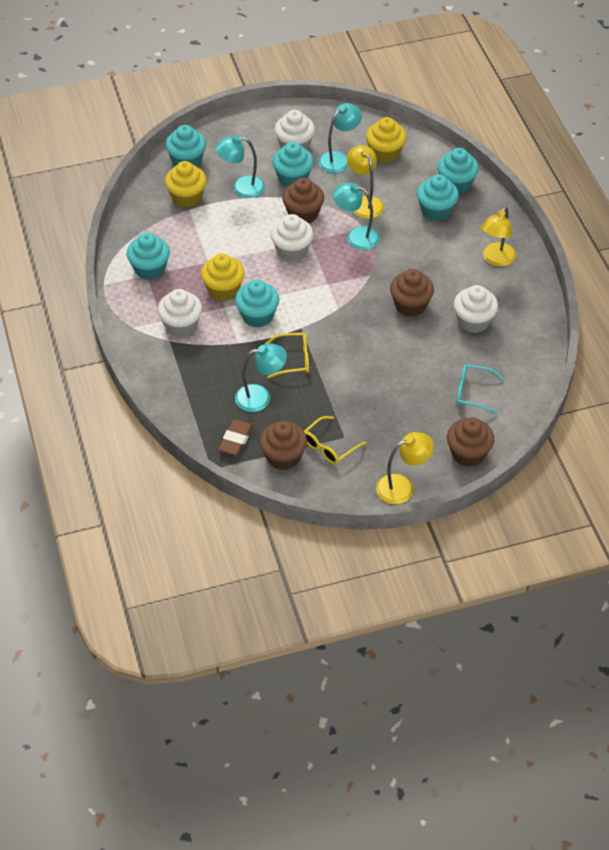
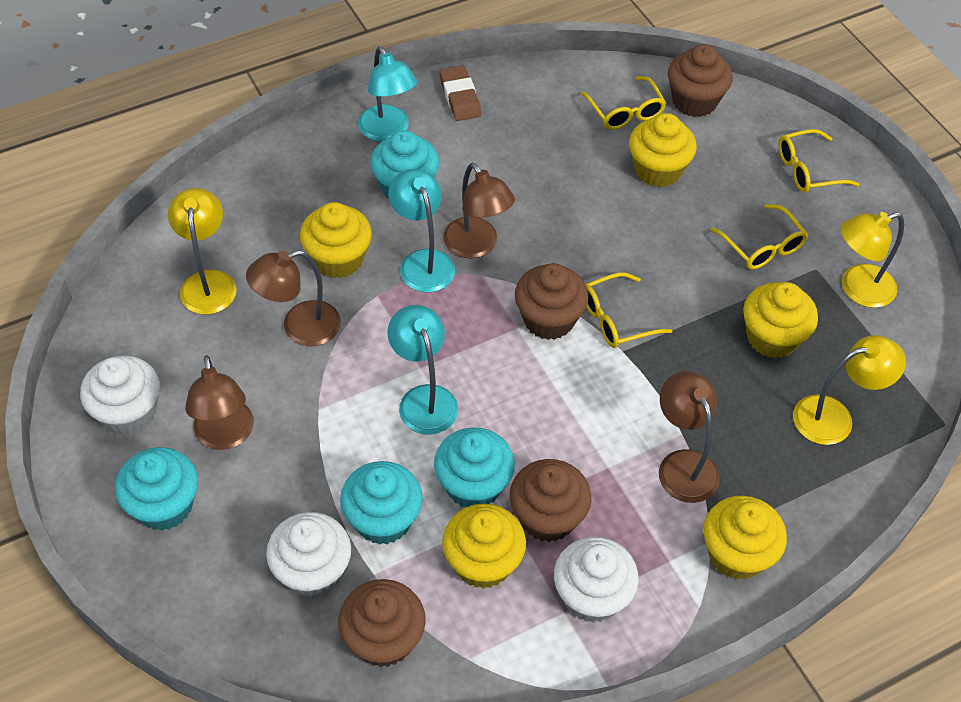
brown lamp: none = 0 -> [185,355,254,450] [246,250,341,346] [443,163,515,258] [659,371,720,503] = 4
turquoise cupcake: [127,233,170,280] [165,125,206,167] [235,280,280,328] [272,142,314,187] [417,174,459,221] [437,148,479,194] = 6 -> [115,447,198,531] [340,461,423,545] [370,130,439,198] [434,428,515,507] = 4
turquoise glasses: [456,364,505,415] = 1 -> none = 0
turquoise lamp: [215,135,265,198] [235,343,287,412] [318,103,362,173] [333,182,380,250] = 4 -> [358,46,417,142] [388,305,458,435] [389,169,455,292] = 3
white cupcake: [158,289,202,337] [271,214,313,261] [275,110,315,149] [454,285,498,333] = 4 -> [80,355,160,435] [266,512,351,598] [554,537,639,623] = 3
yellow cupcake: [165,161,207,208] [201,253,245,301] [366,117,406,163] = 3 -> [300,202,372,278] [442,504,526,589] [629,113,697,187] [703,496,787,580] [743,282,818,358] = 5
yellow glasses: [265,333,309,378] [304,416,366,464] = 2 -> [580,76,666,130] [585,272,673,348] [711,204,808,269] [778,129,859,193] = 4

